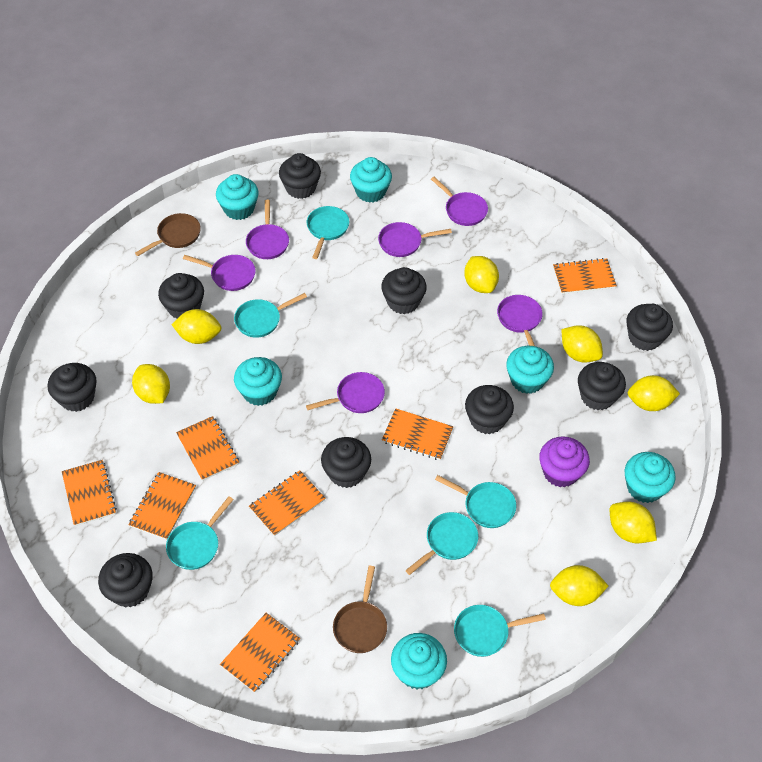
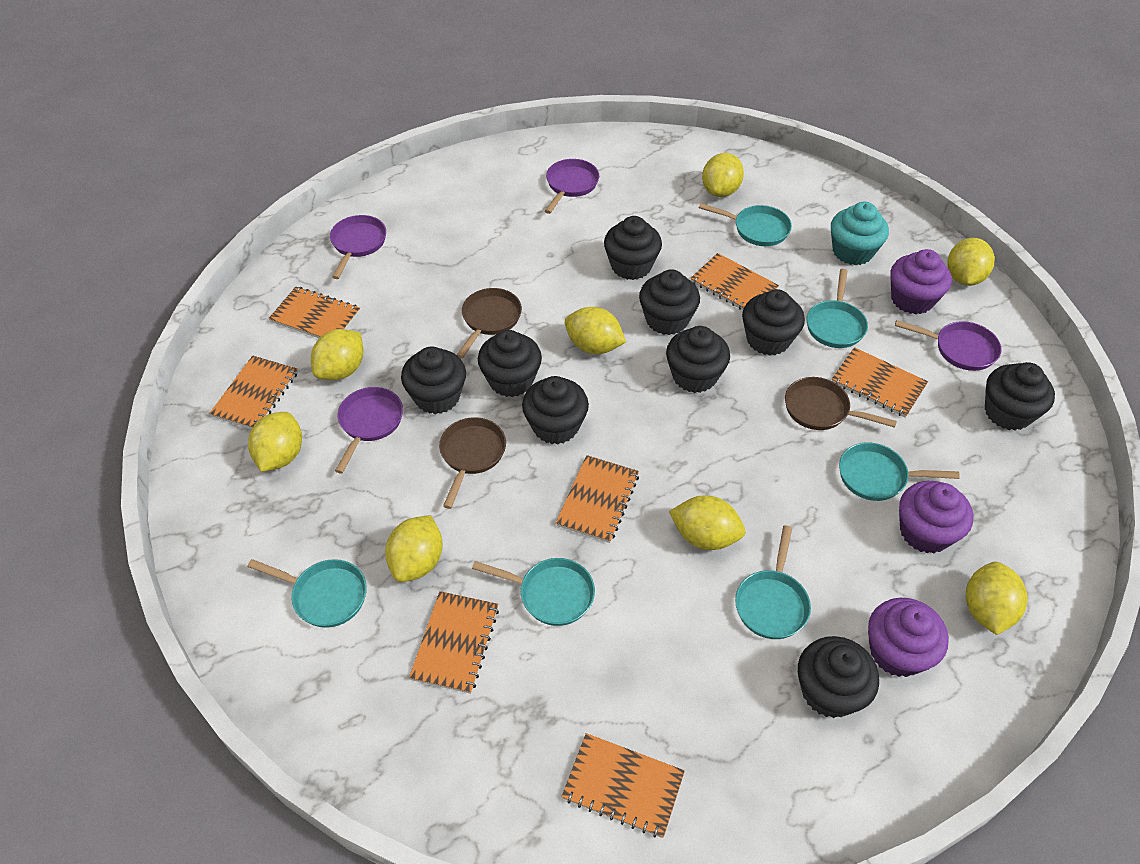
brown pan: [135,213,201,256] [333,566,387,653] = 2 -> [439,417,506,509] [457,288,522,359] [785,377,897,430] = 3
purple cupcake: [539,436,590,487] = 1 -> [868,598,949,677] [890,249,952,315] [899,481,973,554] = 3
purple pan: [183,255,256,291] [246,200,289,259] [306,372,385,413] [378,222,452,257] [431,177,488,226] [497,295,543,346] = 6 -> [330,215,386,279] [335,387,403,474] [545,159,599,214] [895,320,1001,371] = 4
turquoise cupcake: [216,174,259,220] [234,357,282,406] [350,157,392,203] [391,633,447,689] [506,346,554,394] [625,452,676,503] = 6 -> [831,202,889,265] = 1
yellow lemon: [132,364,170,404] [171,309,222,344] [464,256,499,293] [550,565,608,606] [562,325,603,363] [610,502,657,543] [628,375,680,411] = 7 -> [248,412,302,472] [311,329,363,380] [385,515,443,582] [565,307,626,354] [669,495,745,550] [702,153,744,197] [948,238,995,286] [966,562,1028,635] = 8

